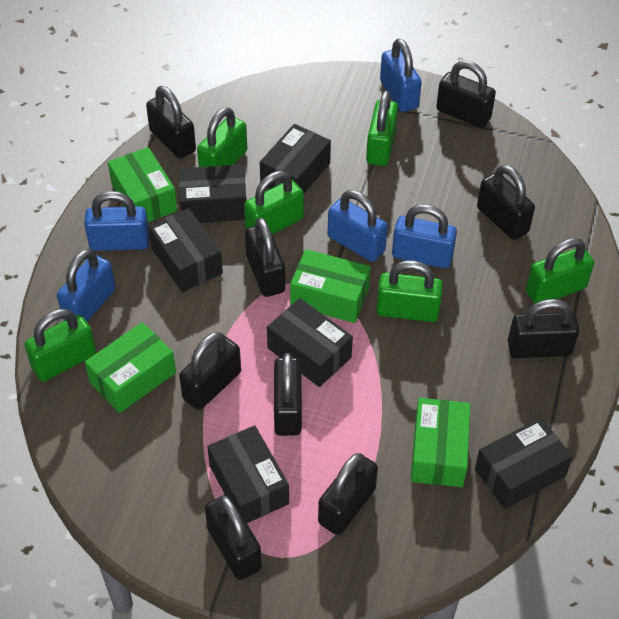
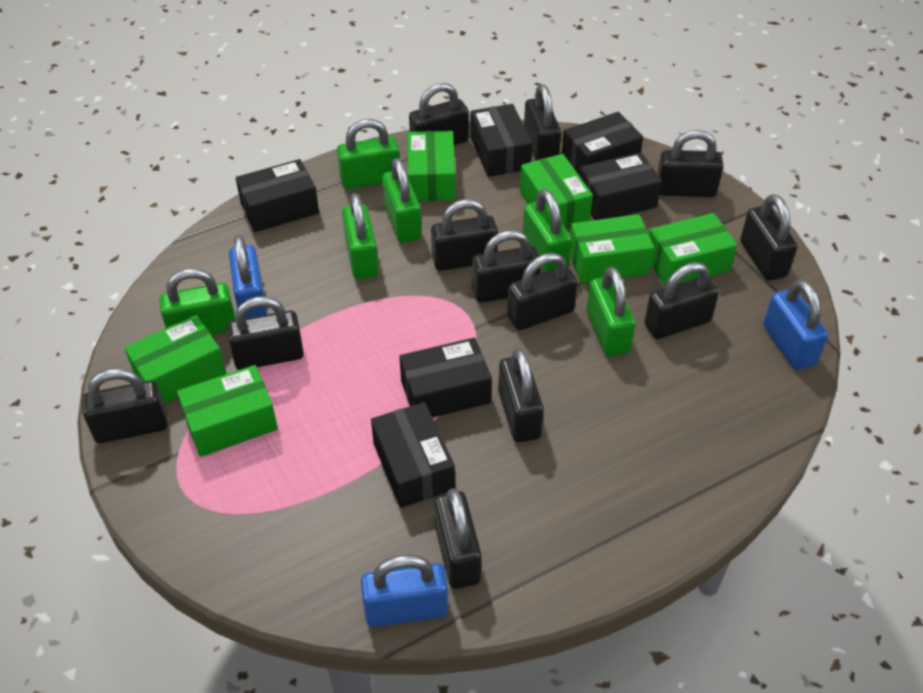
black padlock: [146,86,196,159] [179,332,241,410] [205,495,262,580] [245,218,285,297] [274,353,302,436] [318,453,378,535] [436,60,496,128] [477,165,535,240] [508,299,579,358] = 9 -> [82,368,168,443] [227,296,304,370] [409,83,469,145] [431,199,498,271] [434,488,482,589] [472,230,541,303] [498,348,544,442] [507,253,578,330] [524,84,561,161] [644,262,719,339] [657,130,723,197] [740,194,797,281] = 12
blue padlock: [57,249,115,322] [84,191,149,251] [328,190,388,262] [380,39,422,112] [392,204,457,268] = 5 -> [229,235,267,318] [361,555,448,627] [763,279,828,370] = 3
green box: [85,322,176,413] [108,147,177,222] [290,249,371,323] [411,398,471,487] = 4 -> [124,315,226,403] [177,365,278,457] [408,131,456,201] [520,154,593,229] [570,214,654,284] [649,213,737,286] = 6

